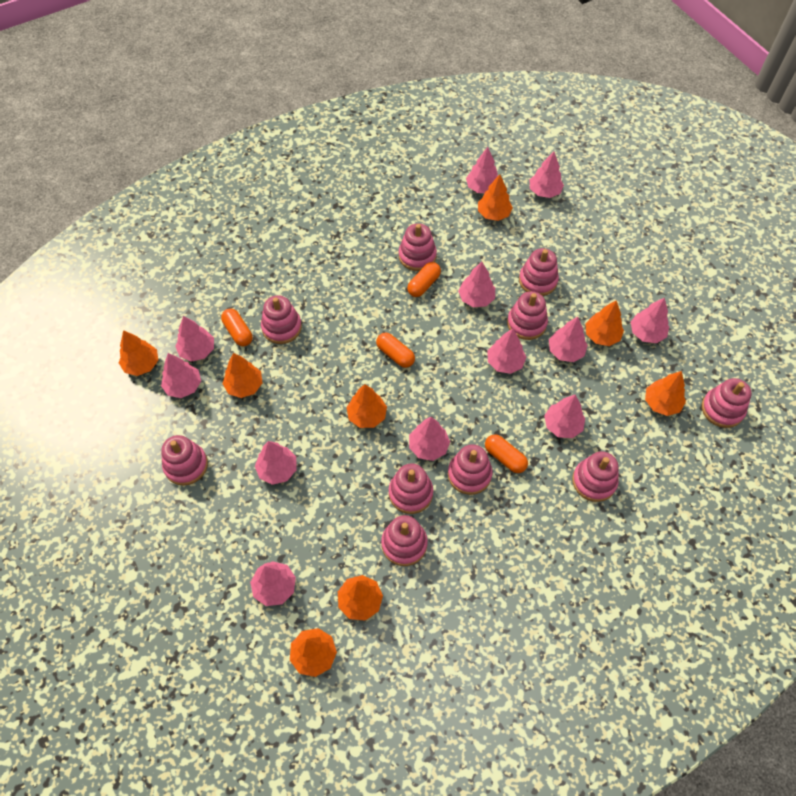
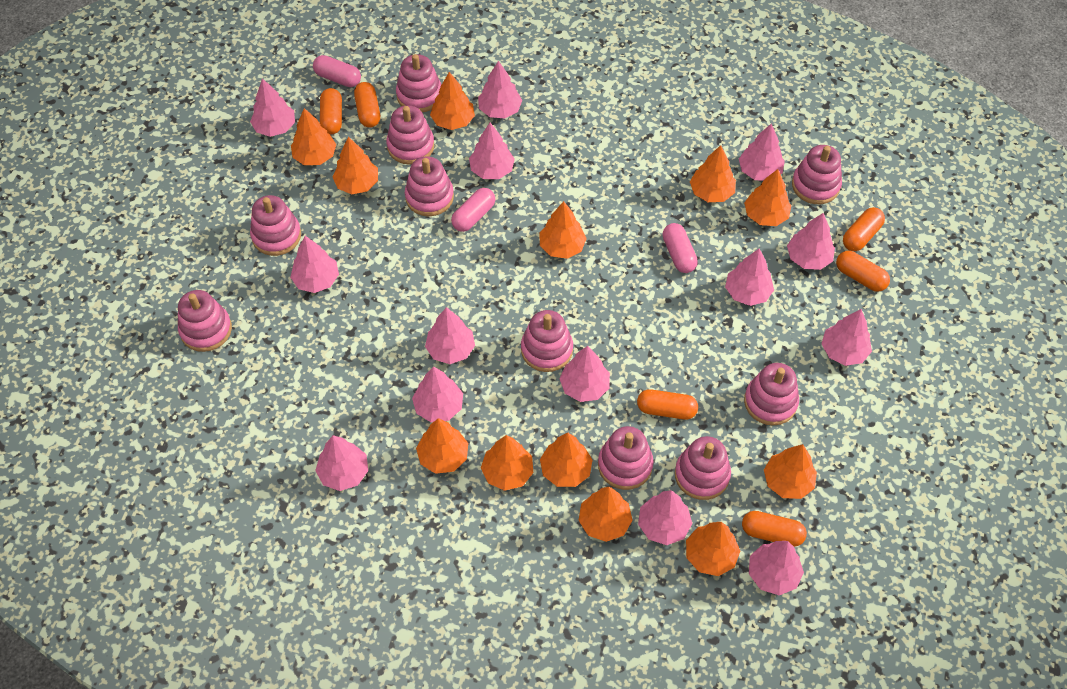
orange capsule: [221,309,253,346] [376,333,415,368] [407,262,441,297] [485,434,528,473] = 4 -> [320,88,342,135] [354,82,380,128] [637,389,698,420] [742,511,807,547] [836,251,890,292] [843,207,885,251] = 6
orange tree: [119,330,158,376] [223,353,263,398] [290,628,337,677] [338,575,383,621] [346,384,387,428] [478,174,513,221] [585,300,624,346] [645,371,686,416] = 8 -> [291,108,336,165] [333,136,378,194] [416,418,468,474] [430,72,475,130] [481,435,533,491] [539,201,587,259] [540,433,593,487] [578,487,633,542] [686,522,740,576] [690,145,736,202] [744,169,791,226] [764,444,817,499] = 12
pink capsule: none = 0 -> [313,55,361,87] [451,188,495,232] [663,223,698,273] = 3
pink tree: [161,353,201,398] [175,316,214,362] [250,561,296,606] [255,441,297,485] [409,417,450,461] [458,262,495,307] [466,147,498,193] [487,328,526,374] [530,151,564,198] [544,395,585,438] [549,317,588,362] [631,297,669,343] = 12 -> [250,78,295,137] [290,236,339,293] [315,435,368,491] [412,366,463,422] [425,307,475,364] [469,123,515,179] [478,61,522,118] [559,346,610,402] [638,490,692,545] [725,249,774,306] [739,124,785,181] [749,541,804,595] [787,213,835,270] [821,309,872,366] = 14

